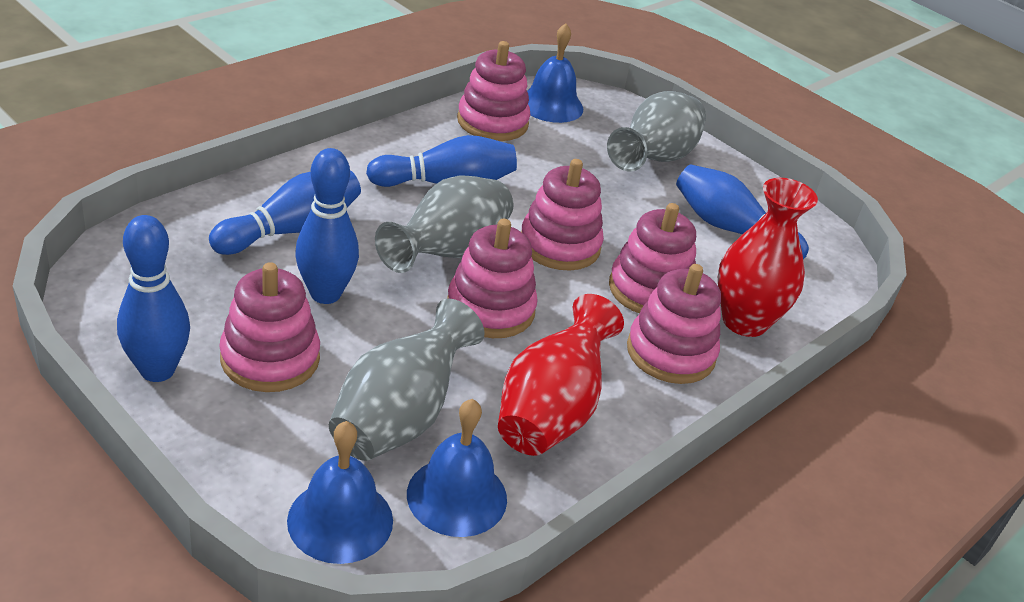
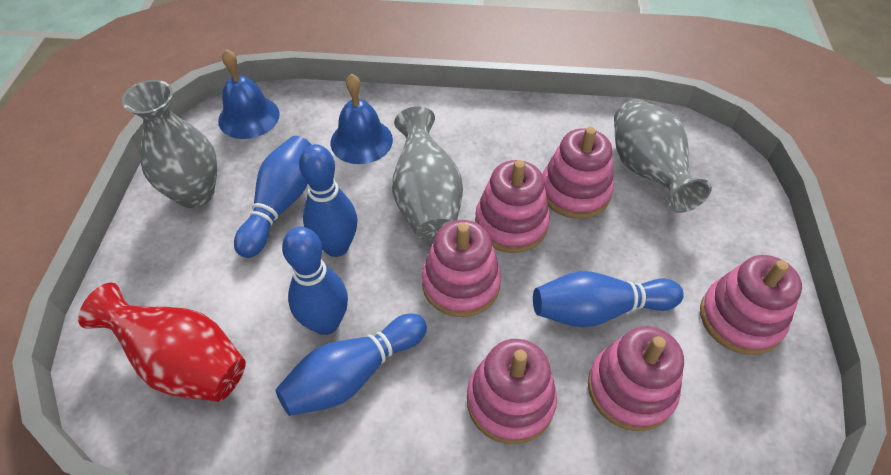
blue bell: [287,421,393,564] [407,399,507,537] [527,23,583,123] = 3 -> [218,49,280,139] [331,73,393,164] = 2
red vase: [498,294,624,456] [718,178,818,337] = 2 -> [78,282,246,402] = 1

